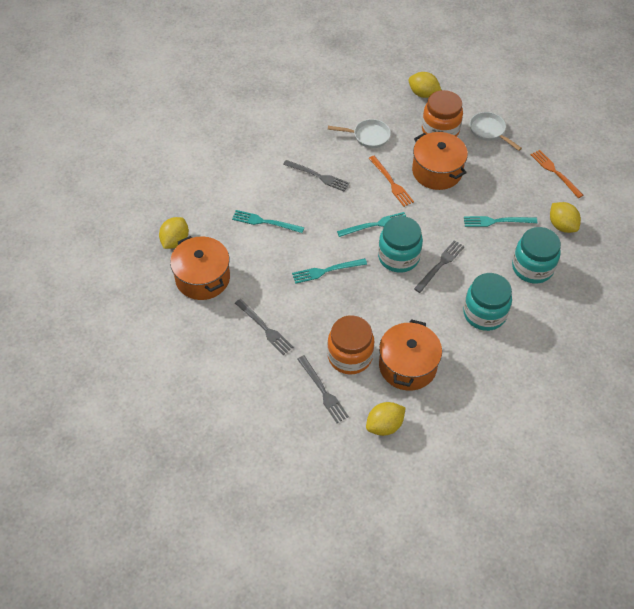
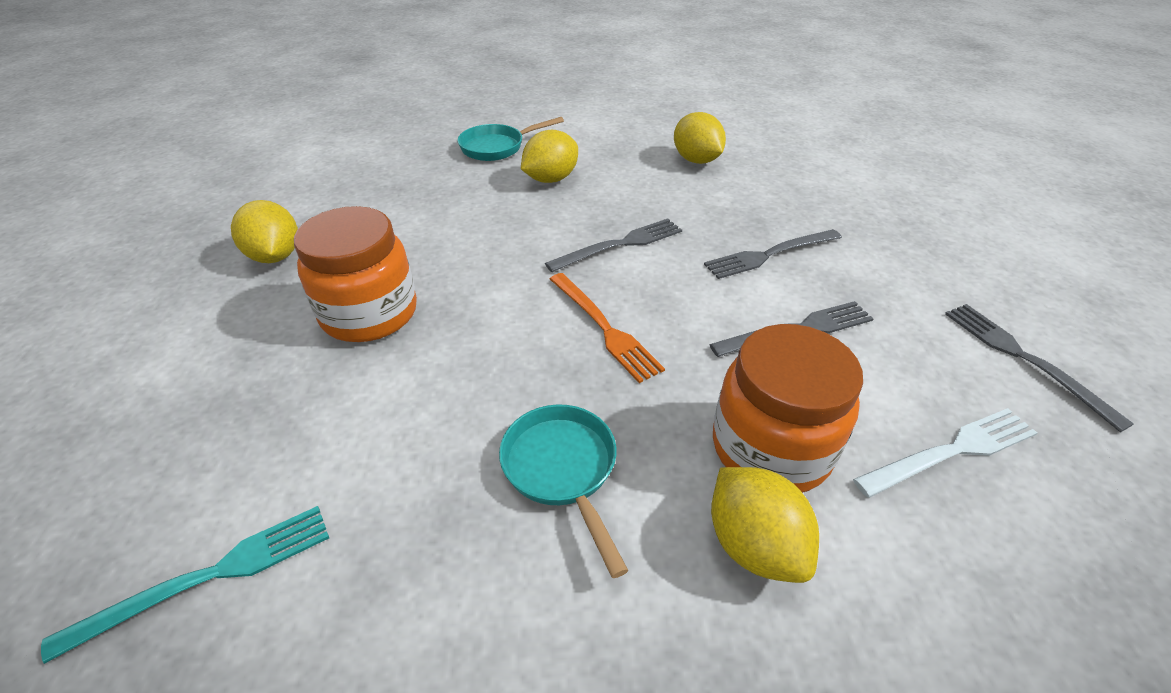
orange fork: [369,156,414,207] [531,150,583,198] = 2 -> [550,273,665,383] = 1
orange pot: [170,236,230,300] [379,319,442,391] [412,132,468,190] = 3 -> none = 0
turquoise fork: [232,210,304,233] [292,258,367,284] [337,212,406,237] [464,216,537,227] = 4 -> [41,506,329,664] = 1
turquoise jar: [378,216,423,273] [463,273,512,331] [512,227,561,283] = 3 -> none = 0
turquoise pan: none = 0 -> [457,117,564,161] [499,405,629,578] = 2
white fork: none = 0 -> [853,408,1037,498] = 1
white pan: [328,119,391,148] [470,112,522,151] = 2 -> none = 0

